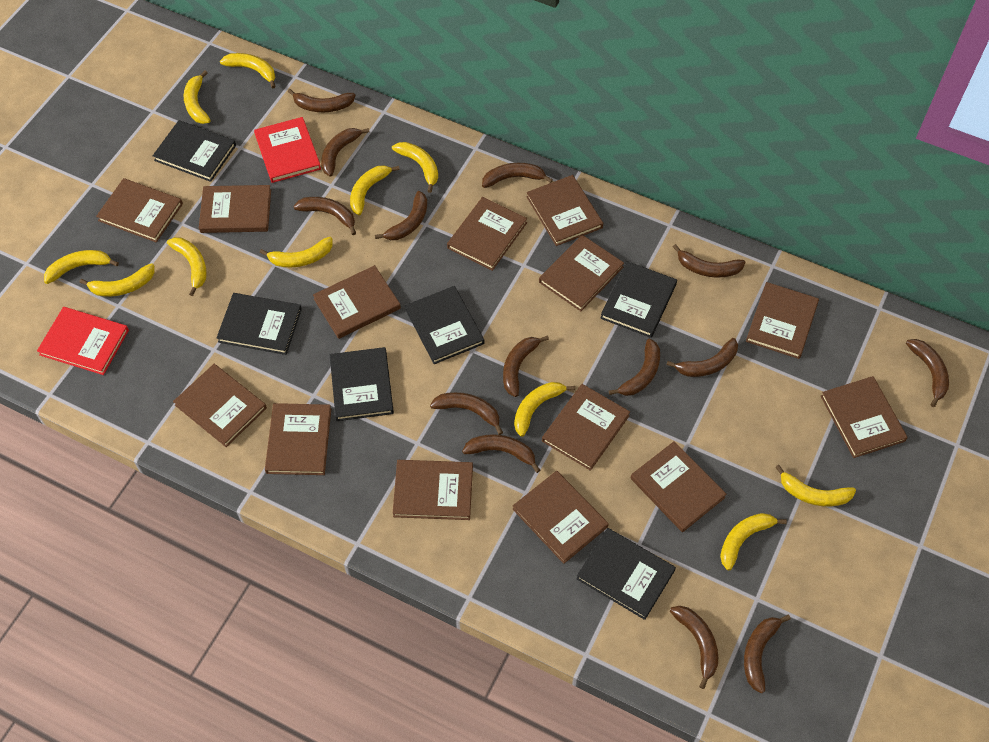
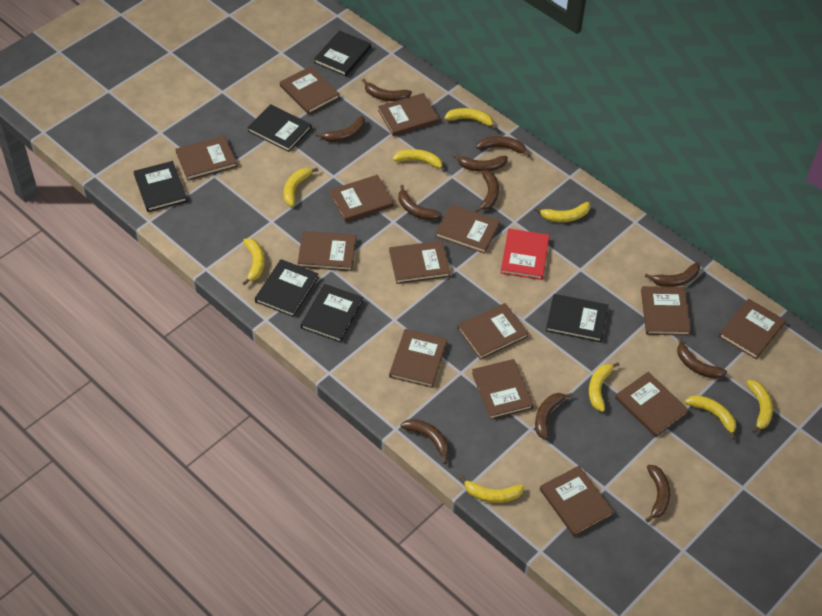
brown banana: [288,89,355,112] [293,197,356,235] [321,128,370,177] [375,191,427,240] [430,392,503,435] [462,434,540,473] [482,163,553,188] [503,336,549,397] [609,339,660,396] [666,338,738,377] [670,606,718,689] [673,244,746,277] [744,615,791,693] [906,339,949,407] = 14 -> [315,116,365,142] [362,79,412,101] [399,185,442,221] [400,419,449,464] [453,153,508,172] [475,170,499,213] [476,136,530,157] [535,393,573,440] [645,262,700,287] [645,465,670,523] [677,337,727,379] = 11
red book: [37,307,129,375] [254,117,321,183] = 2 -> [500,229,550,280] = 1
yellow banana: [44,250,119,284] [80,263,155,296] [167,237,207,296] [183,71,211,124] [220,53,276,88] [260,237,333,268] [350,165,400,215] [392,142,438,193] [514,382,575,437] [720,513,787,570] [775,465,856,507] = 11 -> [243,238,264,285] [284,168,318,207] [393,149,446,172] [444,108,497,130] [460,476,524,503] [534,202,590,222] [589,362,620,412] [685,395,736,440] [747,380,773,433] = 9

